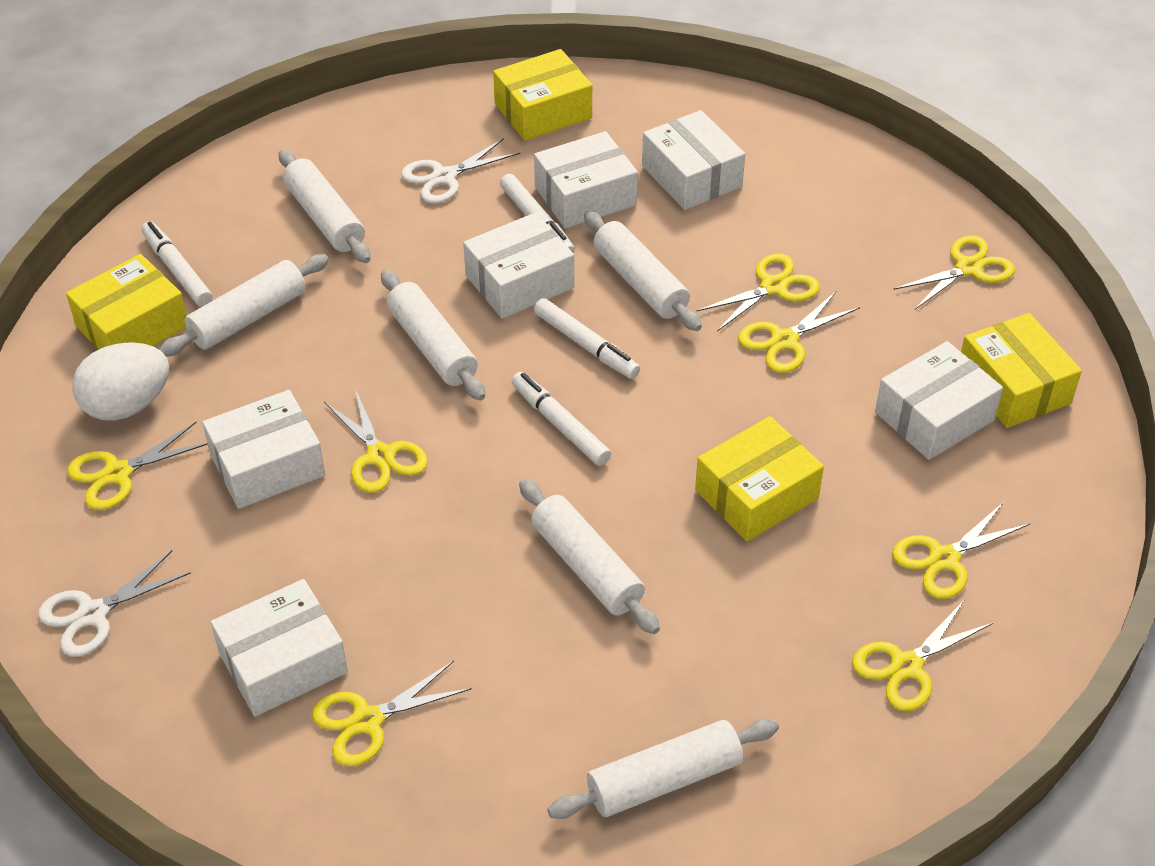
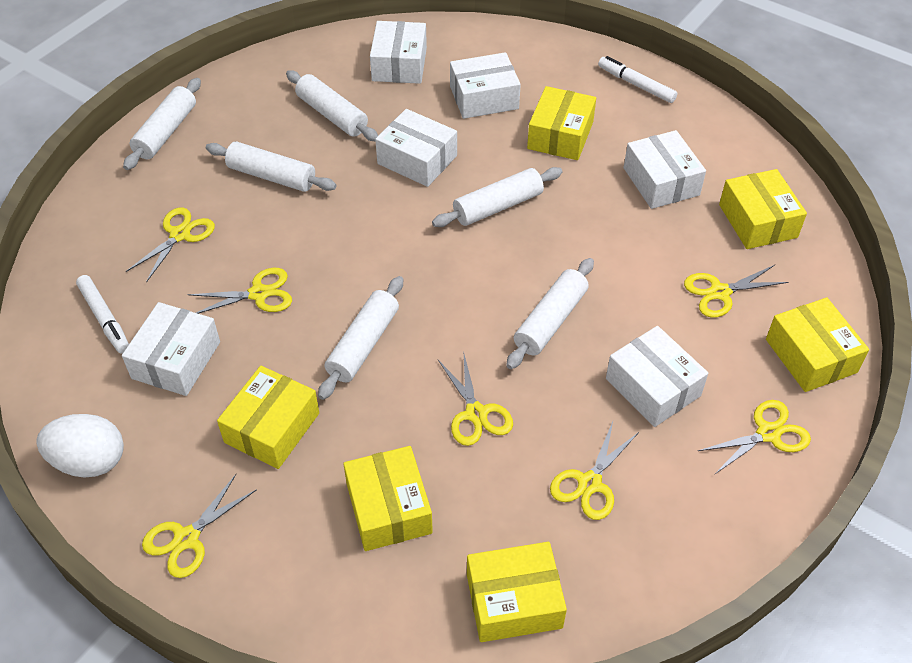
white marker: [141,221,212,306] [500,174,575,253] [511,372,611,466] [534,298,640,379] = 4 -> [76,275,129,354] [598,56,677,103] = 2
white scissors: [38,550,191,657] [401,138,520,204] = 2 -> none = 0
yellow box: [66,254,187,350] [493,49,592,141] [695,416,824,541] [961,313,1082,428] = 4 -> [217,366,319,469] [343,446,433,551] [467,542,567,642] [527,86,596,160] [719,169,807,249] [766,298,869,392] = 6
yellow scissors: [67,422,208,510] [312,661,472,767] [324,388,428,493] [696,253,820,331] [738,292,860,373] [852,601,993,711] [892,502,1030,599] [893,235,1015,309] = 8 -> [126,208,215,283] [142,474,257,578] [187,268,292,314] [438,354,513,446] [550,422,639,520] [684,265,789,318] [698,400,811,475] = 7

